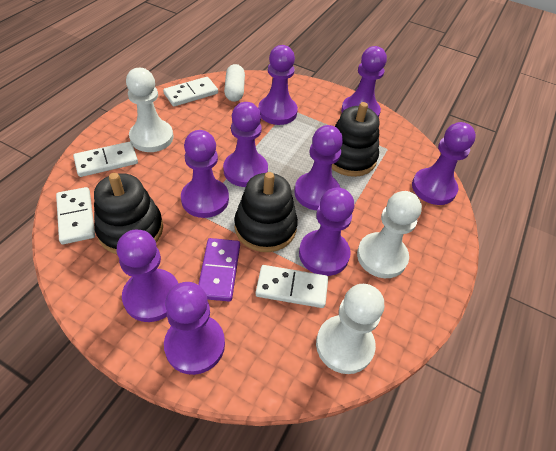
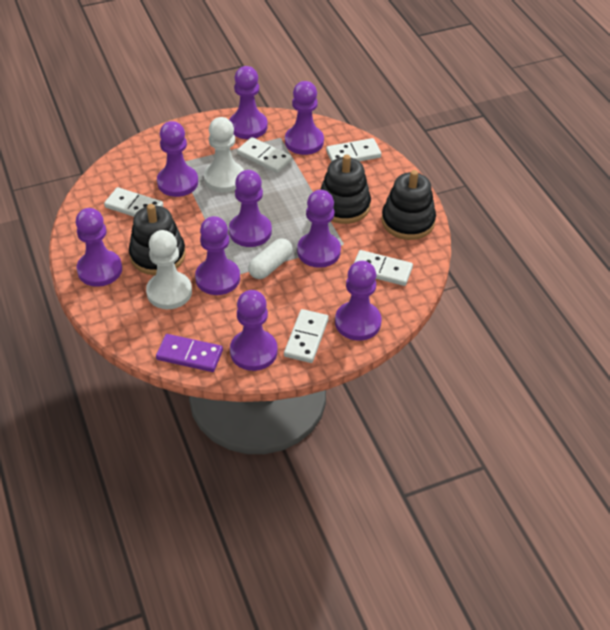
white domino: [56,187,95,244] [73,142,138,177] [163,77,218,107] [256,265,328,308] = 4 -> [104,187,163,217] [237,137,292,173] [284,309,329,363] [326,138,381,162] [354,250,413,286] = 5
white pawn: [126,68,173,152] [316,284,384,374] [357,191,422,278] = 3 -> [146,230,192,309] [204,117,244,192] = 2

